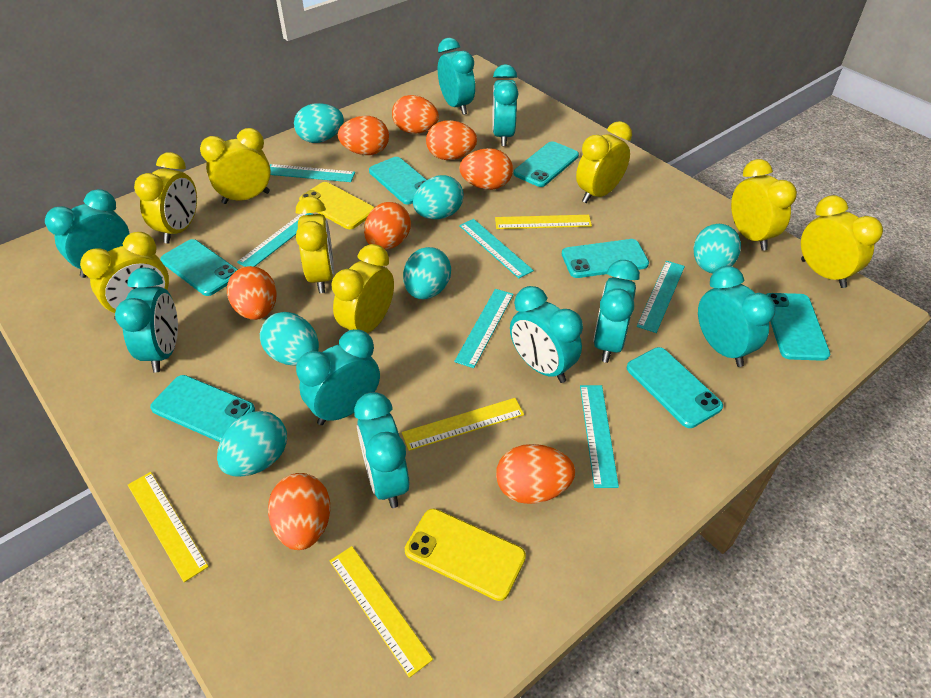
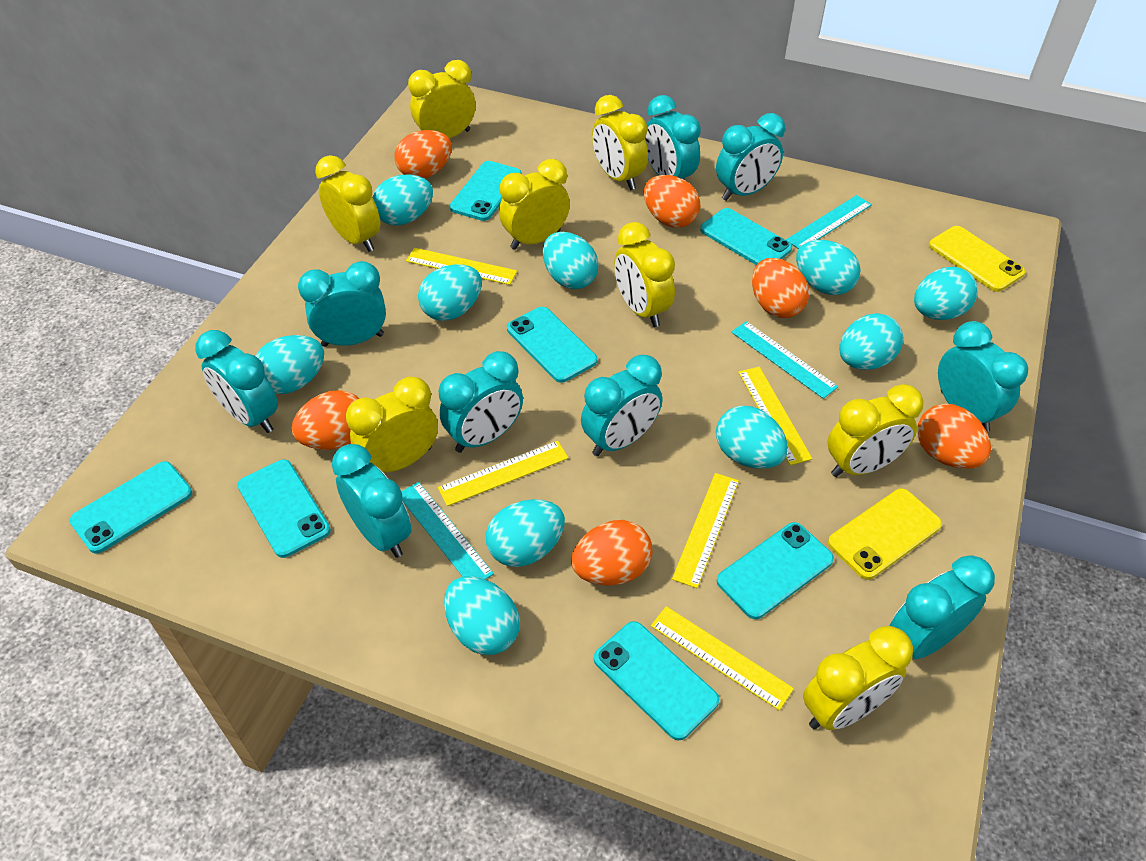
orange egg: [227,266,277,320] [268,473,331,550] [338,116,389,155] [364,202,411,250] [392,95,439,134] [426,120,477,160] [459,148,513,190] [496,444,575,504] = 8 -> [291,390,360,450] [394,130,452,178] [571,520,652,585] [644,175,700,228] [752,258,809,318] [917,404,991,469] = 6
turquoise egg: [217,411,287,477] [260,312,319,365] [294,103,344,143] [403,247,451,299] [413,175,464,219] [693,224,741,273] = 6 -> [255,335,324,394] [372,174,433,226] [418,264,482,321] [444,576,520,655] [486,499,565,567] [543,232,599,289] [716,406,788,468] [796,240,860,295] [839,313,904,370] [914,267,978,320] = 10
turquoise ruler: [237,213,312,267] [270,164,355,182] [454,289,514,368] [459,219,534,279] [580,385,619,488] [637,261,685,333] = 6 -> [401,482,494,579] [731,321,838,399] [786,195,872,249] = 3
yellow ruler: [128,472,209,582] [330,546,433,678] [402,398,524,451] [495,215,592,229] = 4 -> [406,248,517,285] [438,441,568,506] [651,606,794,710] [672,473,739,588] [738,367,812,465] = 5

